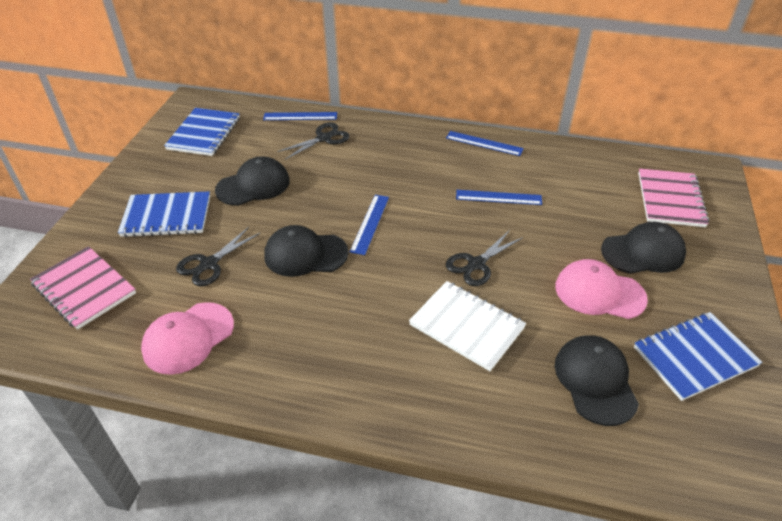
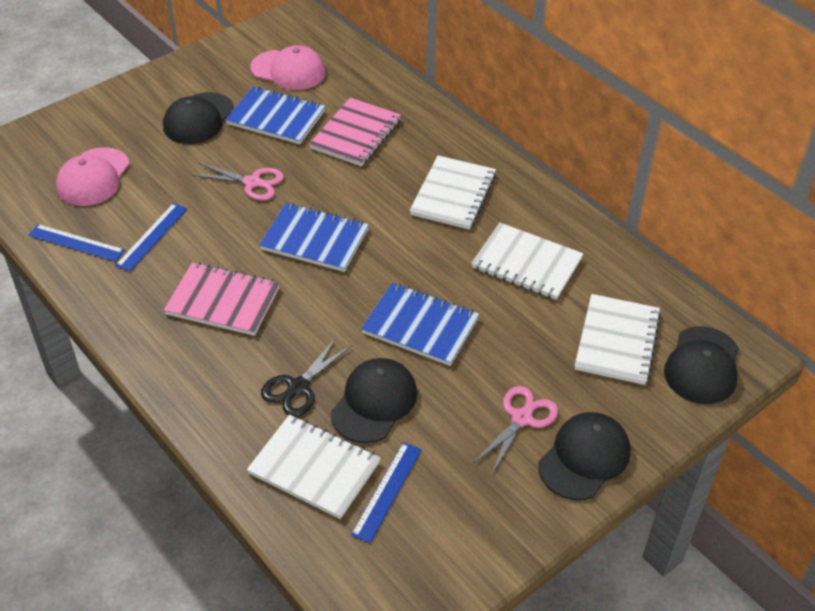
black scissors: [176,227,260,287] [277,123,350,160] [446,230,523,286] = 3 -> [261,336,352,417] = 1
blue ruler: [263,112,337,120] [350,195,389,255] [446,131,524,156] [456,190,542,205] = 4 -> [28,224,125,262] [115,203,187,272] [351,442,422,543] = 3
pink scissors: none = 0 -> [192,163,284,201] [473,386,558,474] = 2
white notebook: [409,281,526,371] = 1 -> [247,415,381,519] [409,155,496,230] [471,223,583,300] [575,294,661,385] = 4

